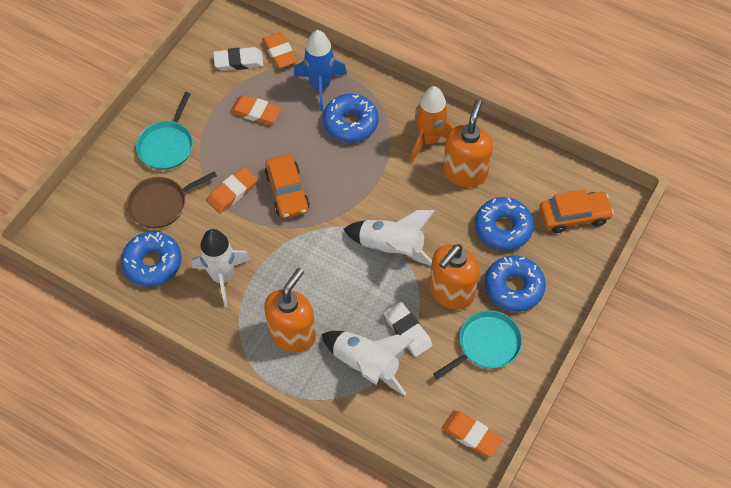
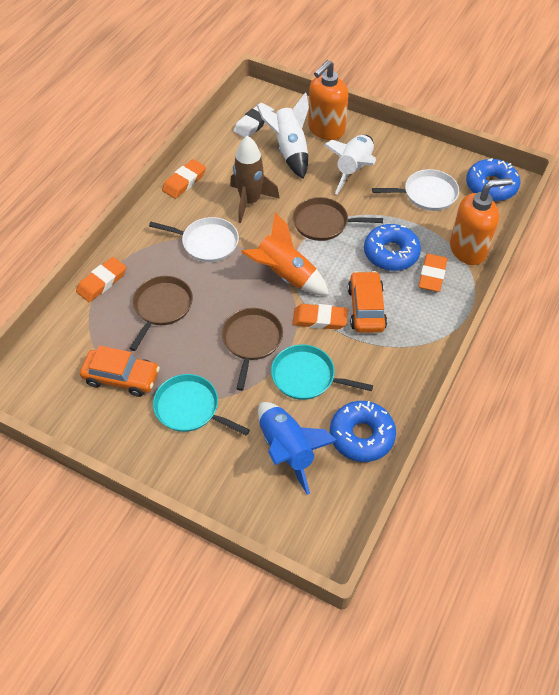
blue donut: [121,232,182,287] [323,94,379,142] [475,197,534,251] [485,255,546,312] = 4 -> [330,401,396,462] [364,224,421,271] [466,158,520,201] = 3
brown pan: [126,171,217,228] = 1 -> [129,276,193,351] [222,308,283,391] [293,197,383,241] = 3
brown rocket: none = 0 -> [230,136,280,223] = 1
orange soap dispenser: [264,268,316,353] [429,244,479,309] [443,99,493,187] = 3 -> [308,60,348,140] [450,178,513,265] = 2
white eraser: [213,47,263,71] [384,302,433,357] = 2 -> [234,103,274,138] = 1
white pan: none = 0 -> [149,217,239,262] [372,169,459,211] = 2
white rocket: [192,229,251,308] [322,331,415,395] [343,210,435,265] = 3 -> [256,92,309,179] [324,135,376,194] = 2

